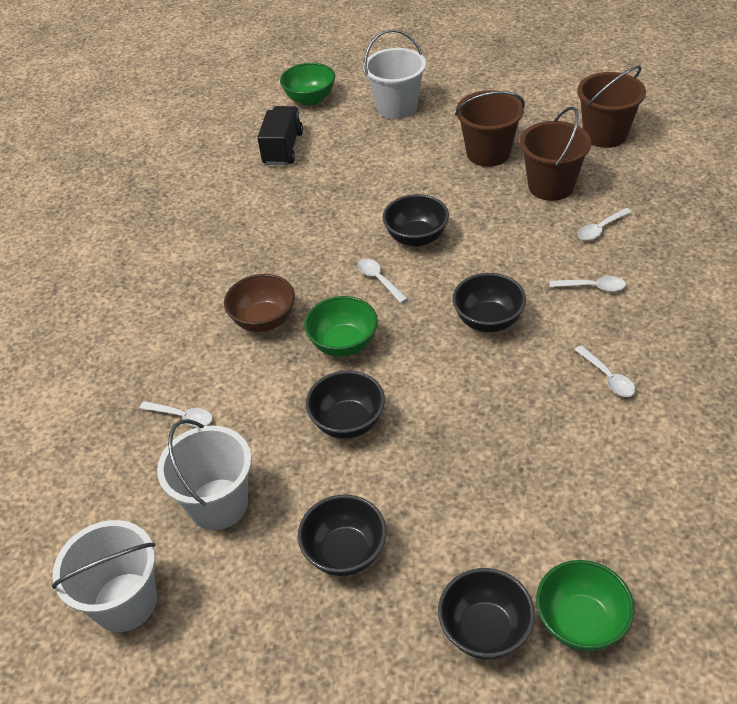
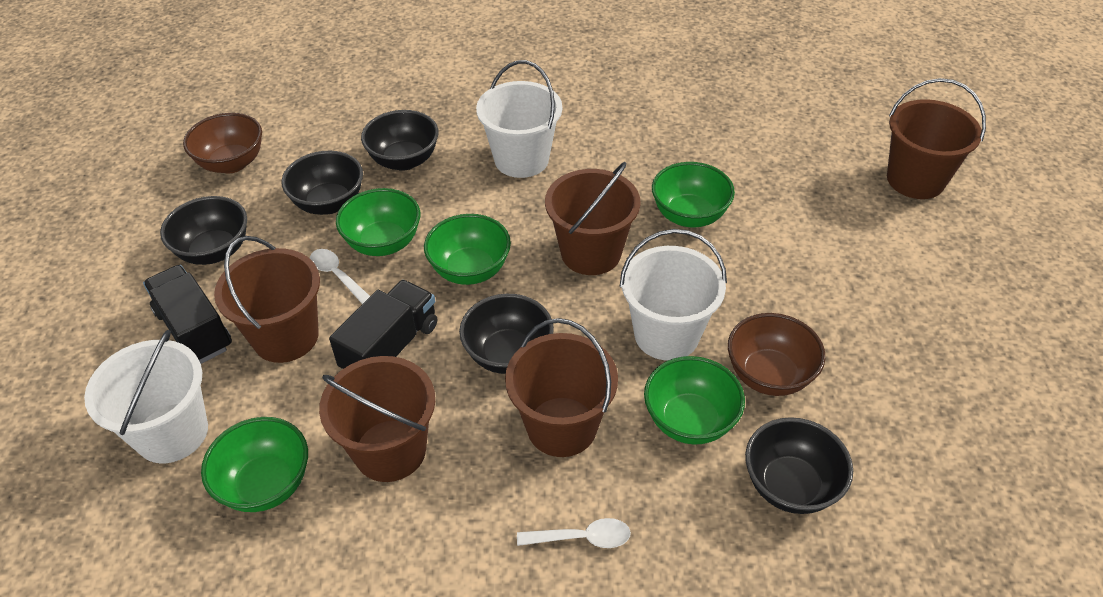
black truck: [257,106,303,165] = 1 -> [143,265,232,364] [329,280,437,369] = 2
brown bowl: [224,274,295,332] = 1 -> [183,113,262,173] [728,313,825,396] = 2
brown bucket: [455,90,525,167] [520,107,591,201] [577,66,646,148] = 3 -> [214,236,320,363] [319,356,435,482] [505,318,618,457] [545,162,641,275] [887,78,986,199] = 5
green bowl: [280,63,335,106] [304,296,378,357] [536,560,634,651] = 3 -> [201,417,308,512] [336,188,420,256] [424,214,511,285] [644,356,745,444] [652,162,735,227] = 5
white spoon: [139,401,213,427] [357,259,408,303] [550,276,626,292] [575,345,636,397] [578,208,632,240] = 5 -> [310,249,370,304] [517,518,631,548] = 2

